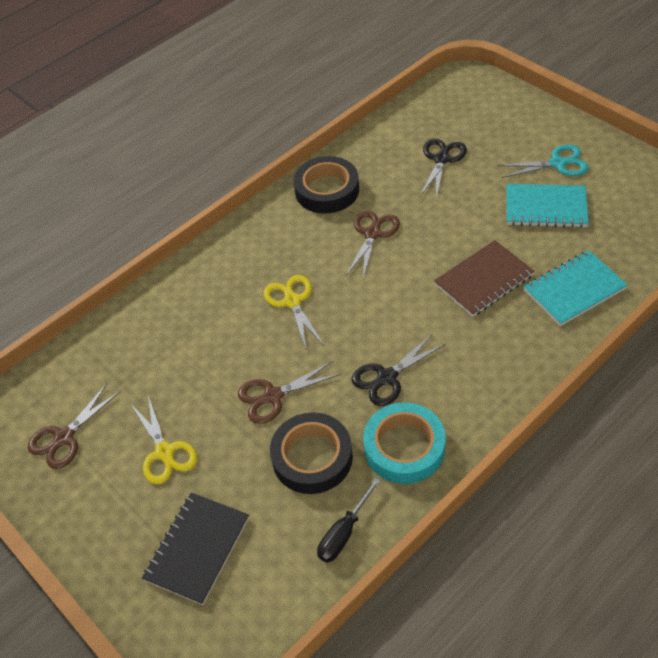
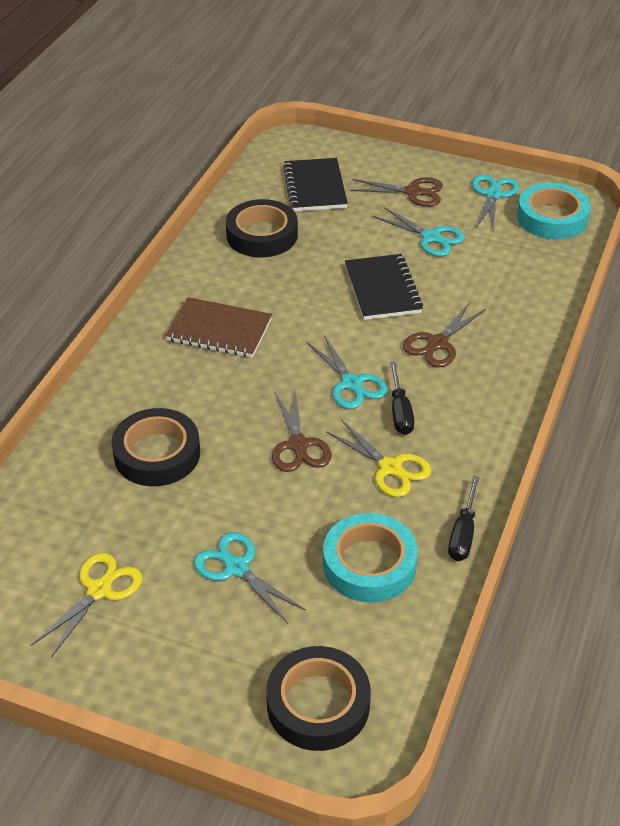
black notebook: [142,493,249,605] = 1 -> [283,158,348,211] [345,254,423,320] = 2
black scissors: [352,334,445,406] [420,139,467,200] = 2 -> none = 0
black screwdriver: [317,478,381,563] = 1 -> [390,361,414,435] [448,476,480,561] = 2
black tape: [270,412,353,494] [294,156,359,214] = 2 -> [111,408,200,486] [226,199,298,257] [266,646,371,751] = 3
turquoise notebook: [507,184,589,228] [523,250,628,326] = 2 -> none = 0
turquoise scissors: [498,144,588,178] = 1 -> [194,532,306,623] [306,335,388,409] [373,207,465,257] [472,175,519,232] = 4
turquoise tape: [363,402,446,484] = 1 -> [323,513,418,603] [517,183,591,239] = 2

